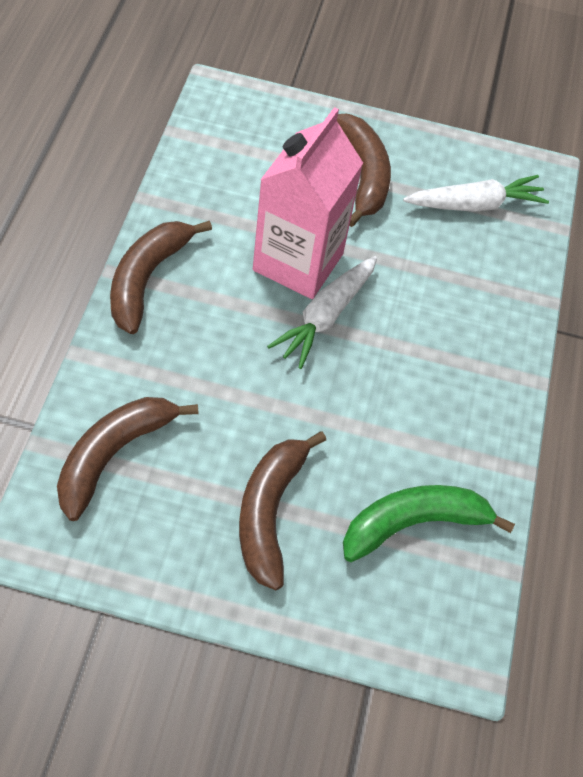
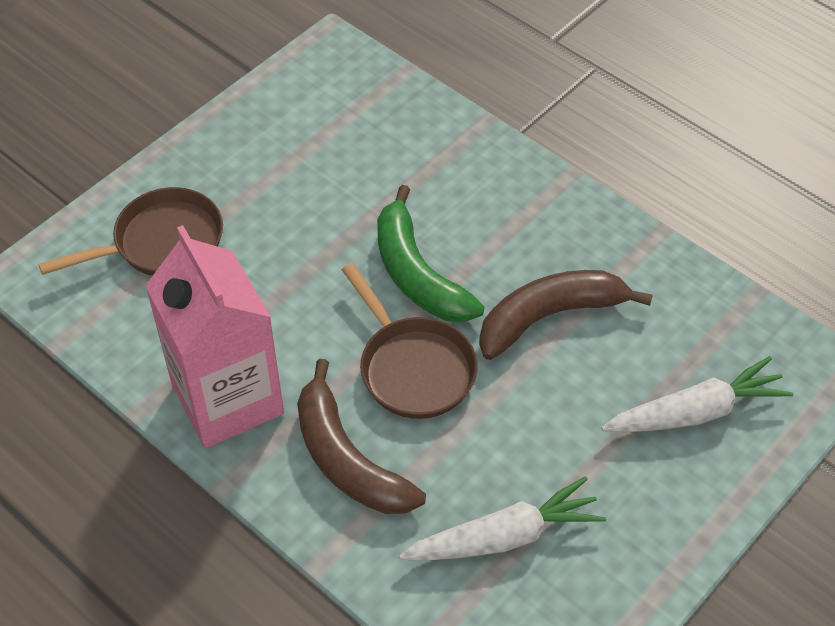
brown banana: [57,397,198,521] [110,221,212,334] [239,431,326,590] [337,114,391,227] = 4 -> [297,359,426,514] [479,270,653,360] = 2
brown pan: none = 0 -> [38,187,223,276] [342,263,478,419] = 2

